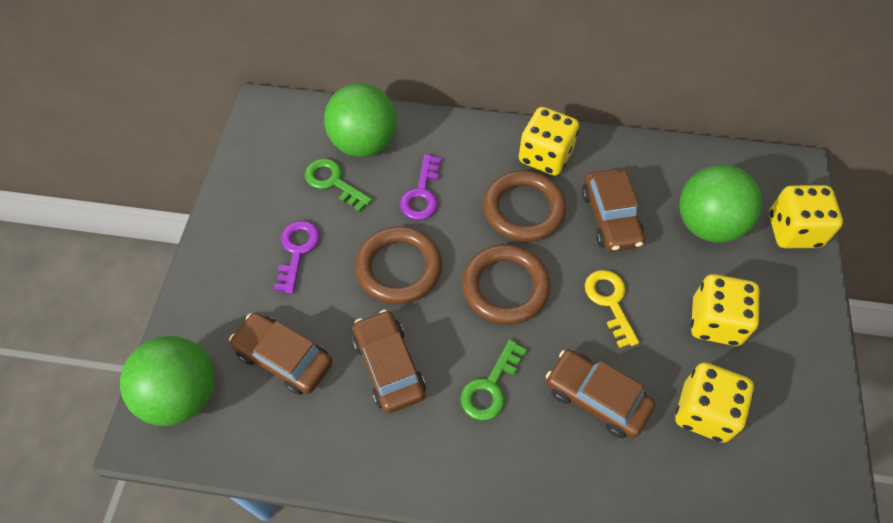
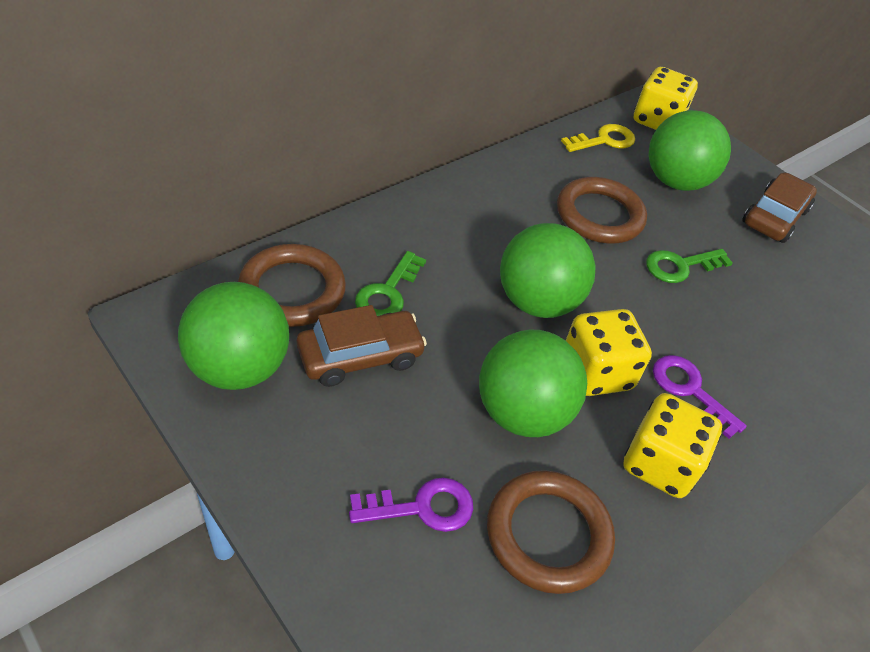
brown car: [229,313,332,395] [353,310,426,413] [546,350,655,438] [582,169,645,252] = 4 -> [297,305,427,387] [742,172,817,243] = 2
green ball: [120,336,215,426] [324,83,397,157] [679,165,762,243] = 3 -> [178,282,289,390] [479,330,587,437] [500,223,596,318] [649,110,731,191] = 4
yellow dice: [519,107,579,176] [675,362,754,443] [691,274,760,346] [769,185,843,248] = 4 -> [566,309,652,396] [623,393,722,498] [634,67,698,130] = 3

